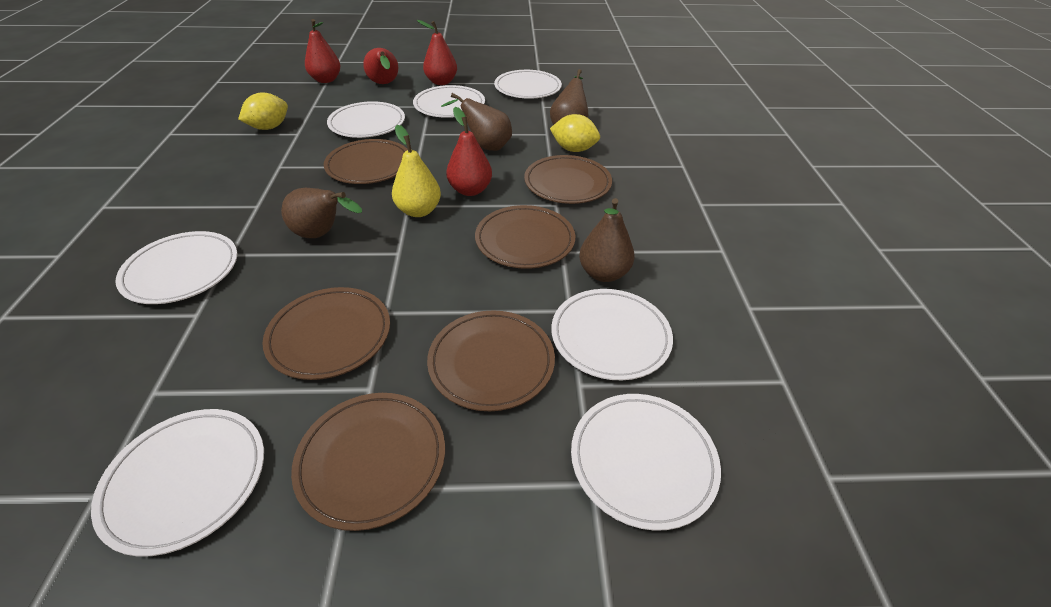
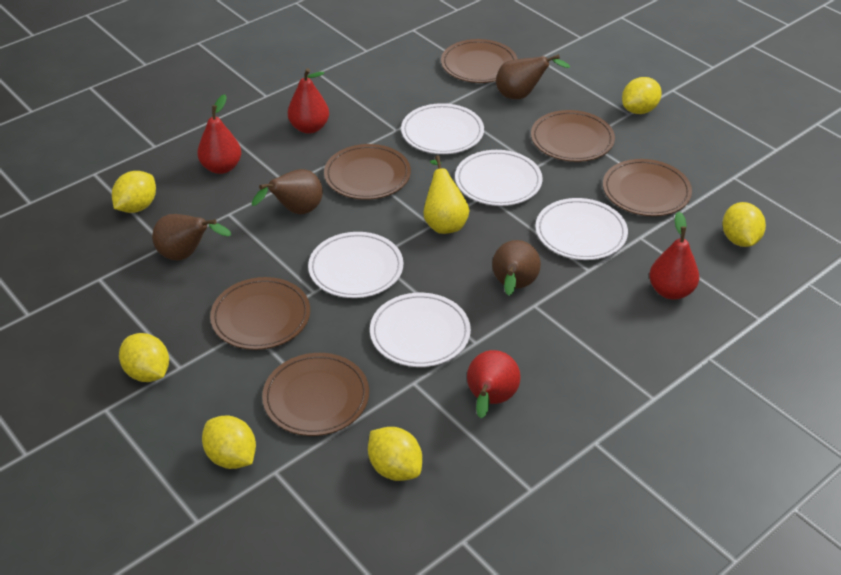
white plate: [91,409,264,557] [115,231,237,304] [327,101,405,138] [413,85,485,118] [494,70,562,99] [551,289,673,380] [571,394,721,531] = 7 -> [308,232,404,298] [370,293,471,367] [401,103,484,154] [455,150,542,206] [535,198,628,260] = 5
yellow lemon: [238,92,288,130] [550,114,600,152] = 2 -> [112,171,156,213] [119,333,169,382] [202,416,256,469] [368,427,422,481] [622,77,662,114] [722,202,766,247] = 6

